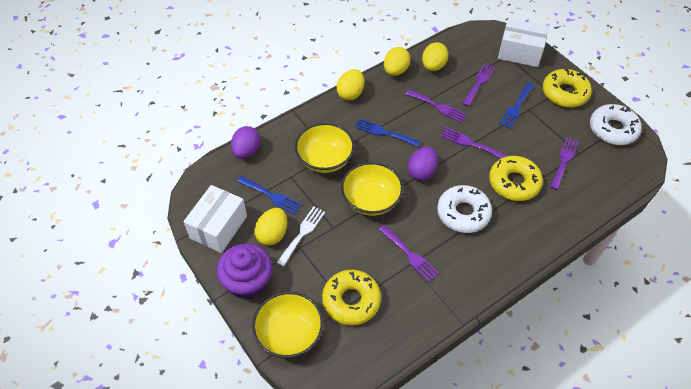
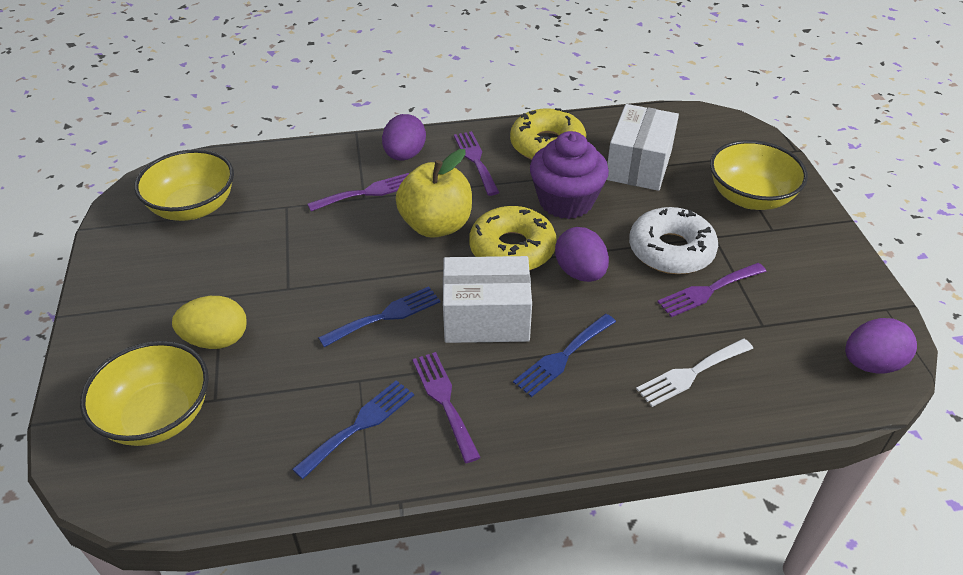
purple egg: [231,126,261,159] [408,146,438,181] = 2 -> [382,114,426,160] [555,227,609,282] [845,318,917,374] = 3
purple fork: [379,225,439,282] [405,89,467,122] [440,127,507,159] [462,63,496,106] [550,137,579,190] = 5 -> [307,173,409,212] [412,352,481,463] [454,131,500,196] [657,263,767,317] = 4
white donut: [437,185,492,233] [590,104,642,145] = 2 -> [629,207,718,274] = 1
yellow apple: none = 0 -> [396,149,472,238] = 1
yellow donut: [322,270,381,325] [489,156,543,201] [543,69,592,108] = 3 -> [469,206,557,270] [510,108,586,160] = 2
yellow egg: [254,208,287,246] [337,69,364,101] [384,47,411,76] [422,42,449,71] = 4 -> [172,296,247,349] = 1

